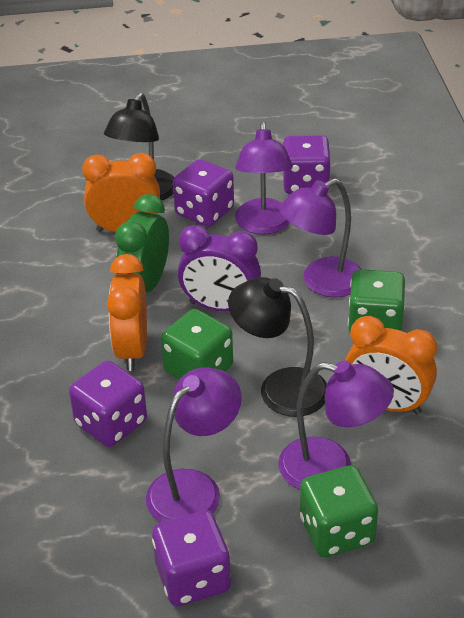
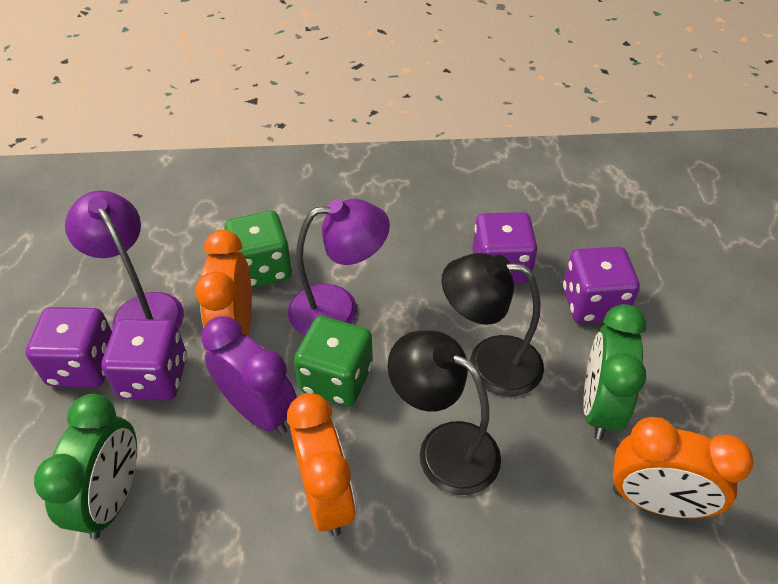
green clock: [115,194,169,293] = 1 -> [34,394,137,539] [583,304,646,440] = 2
green dice: [161,309,233,380] [300,465,378,557] [348,269,405,332] = 3 -> [224,211,292,288] [294,316,373,406] = 2
purple lamp: [146,367,242,523] [235,121,293,235] [278,361,394,490] [279,178,361,298] = 4 -> [65,190,184,329] [288,199,390,335] = 2

